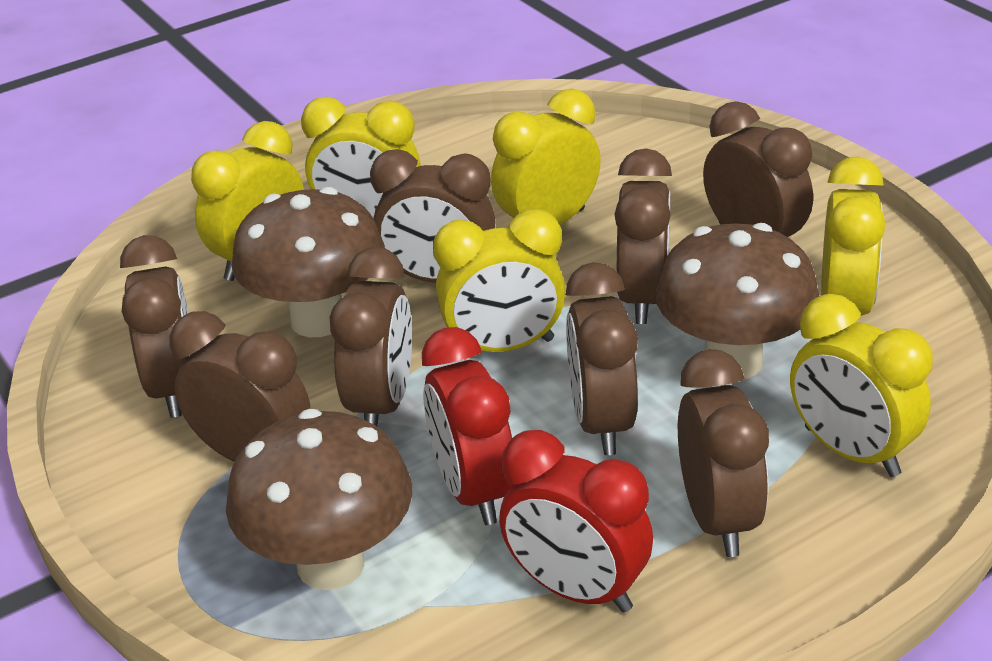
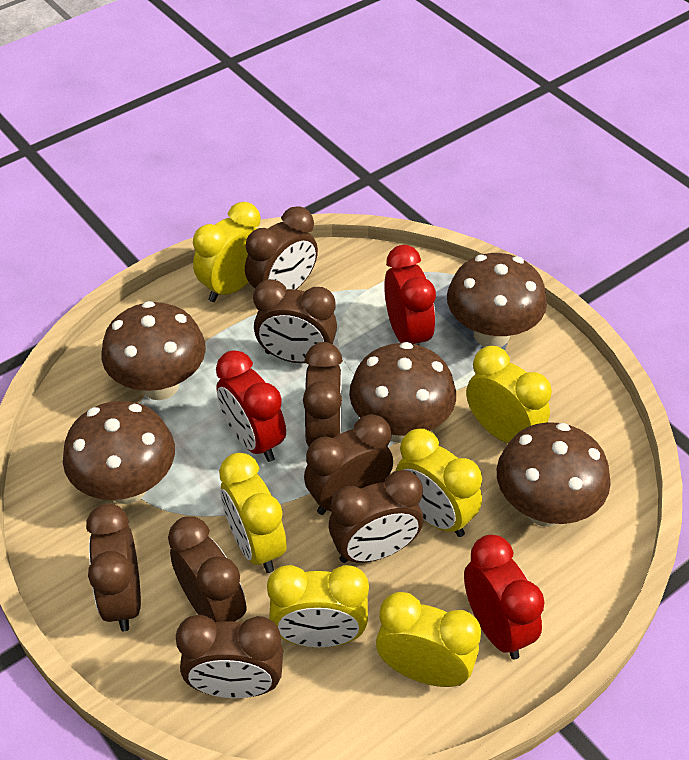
brown mushroom: [226,409,412,590] [231,187,385,337] [655,223,819,379] = 3 -> [63,401,175,504] [101,301,206,400] [349,342,456,443] [447,253,547,347] [497,422,611,527] = 5
red clock: [422,327,514,525] [499,430,653,613] = 2 -> [216,350,286,462] [384,245,436,345] [464,535,545,659] = 3

